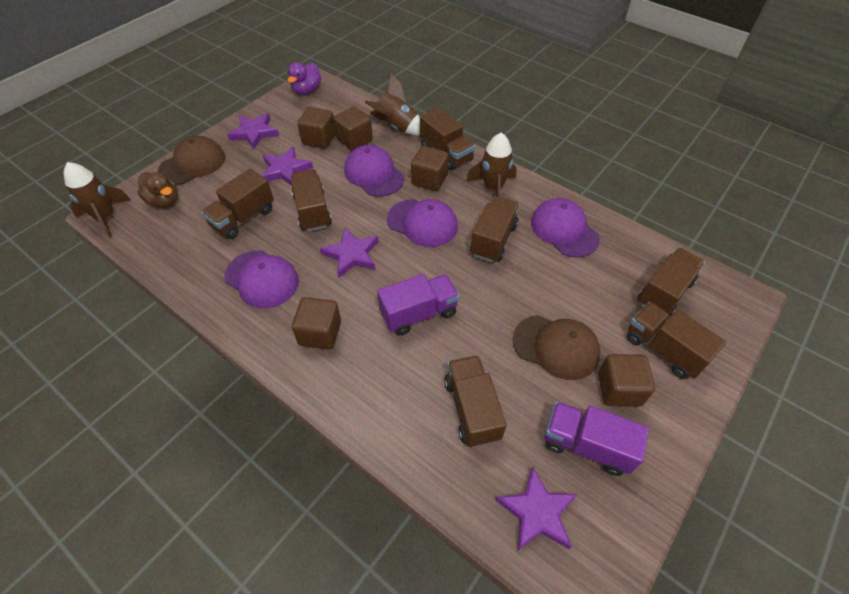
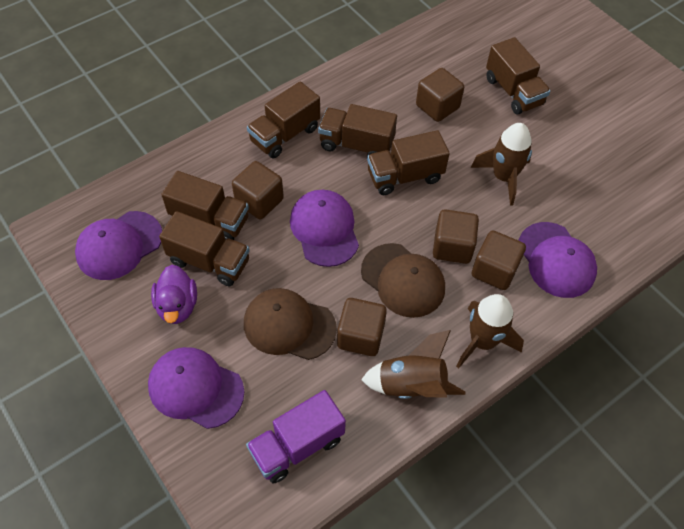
brown duck: [137,172,178,208] = 1 -> none = 0
brown truck: [201,169,274,239] [291,169,332,232] [420,107,475,170] [444,355,507,447] [470,196,520,262] [627,302,726,379] [637,248,705,318] = 7 -> [159,211,250,286] [161,171,249,240] [247,81,320,158] [318,104,397,156] [367,130,450,195] [486,37,551,115] = 6
purple star: [227,113,279,149] [261,146,313,186] [320,228,379,278] [496,467,578,551] = 4 -> none = 0
purple truck: [377,274,459,335] [544,402,649,476] = 2 -> [246,390,346,484] = 1

